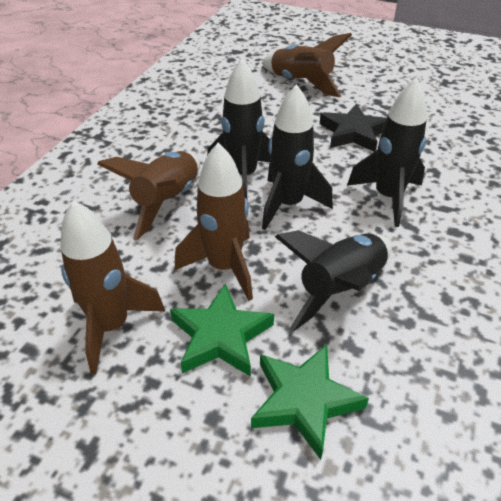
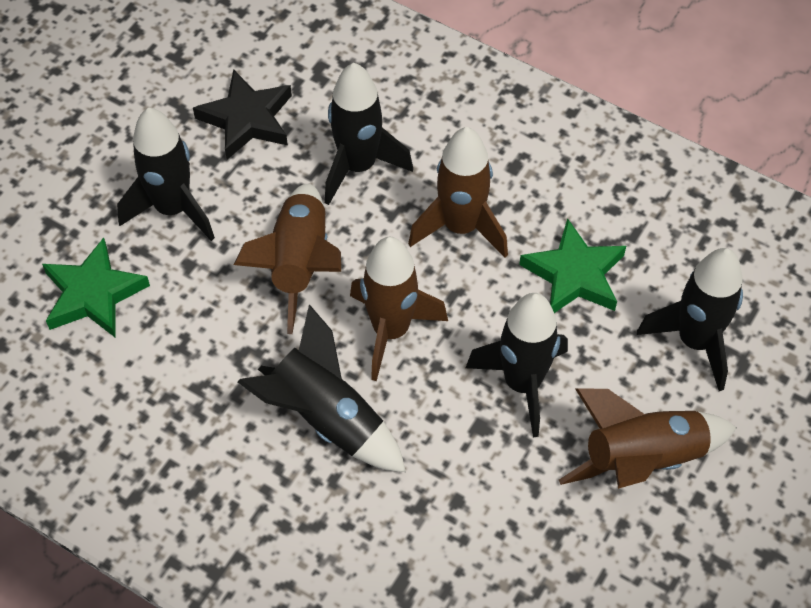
black rocket: [207,59,270,198] [262,84,333,230] [275,230,392,331] [347,77,427,227] = 4 -> [117,108,215,241] [238,305,406,472] [325,63,413,205] [465,293,568,437] [637,248,743,391] = 5

